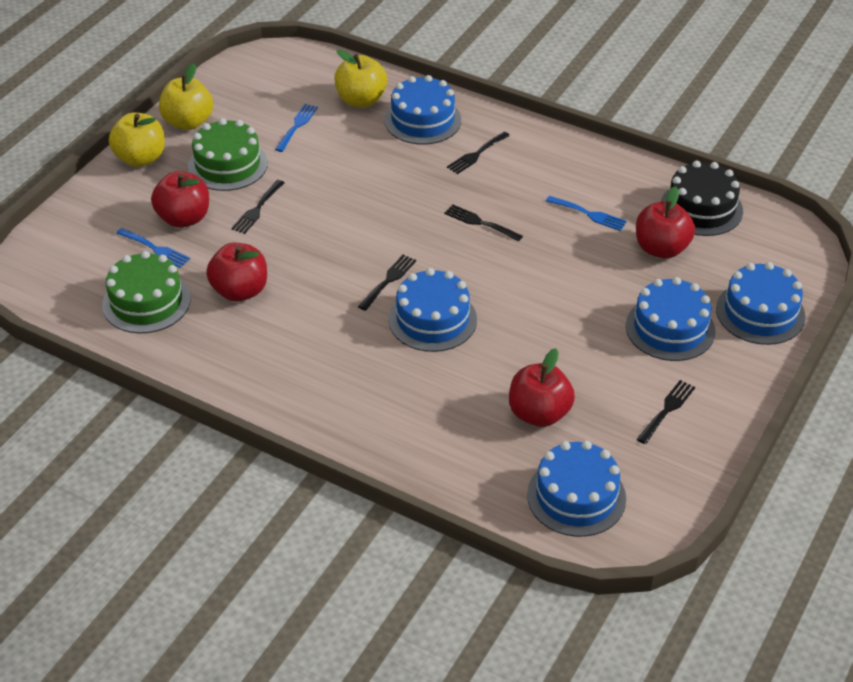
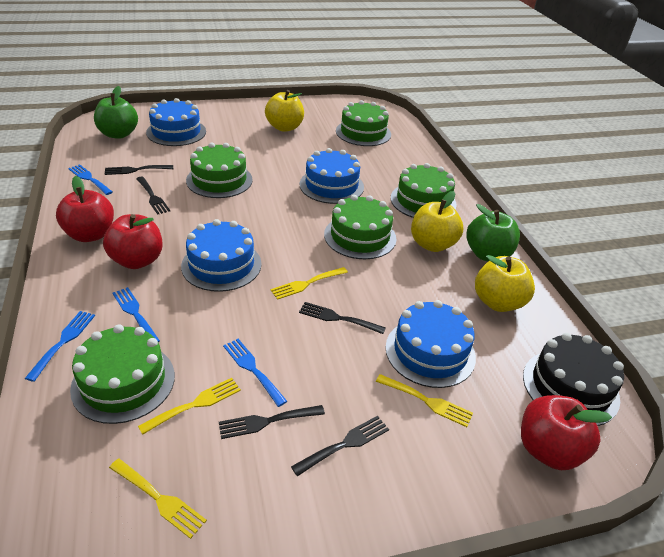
blue cake: [384,75,461,145] [388,268,477,352] [527,441,626,537] [626,277,715,361] [716,262,806,345] = 5 -> [146,98,206,146] [181,219,262,292] [300,148,364,204] [385,300,476,388] = 4
blue fork: [116,228,190,268] [275,104,318,152] [546,196,627,231] = 3 -> [24,311,95,382] [68,164,113,195] [113,287,160,342] [223,339,287,407] = 4
green apple: none = 0 -> [94,86,138,139] [466,204,520,261] = 2
green cake: [102,251,191,333] [188,118,268,191] = 2 -> [70,324,175,424] [186,143,253,198] [324,195,396,259] [336,100,391,146] [391,163,457,218] = 5
red apple: [151,171,209,228] [206,243,267,302] [509,348,575,427] [636,186,695,259] = 4 -> [56,176,114,242] [103,214,162,269] [521,395,612,470] = 3
yellow fork: none = 0 -> [109,458,207,539] [138,378,241,435] [271,267,348,300] [376,374,473,427] = 4

